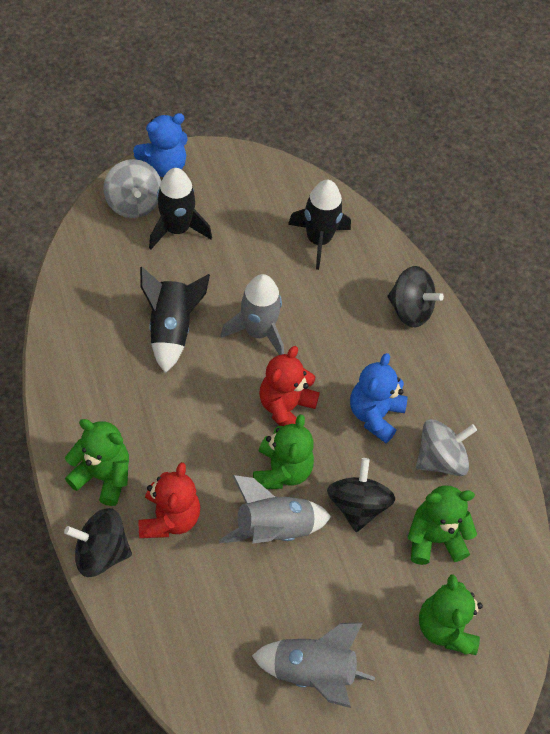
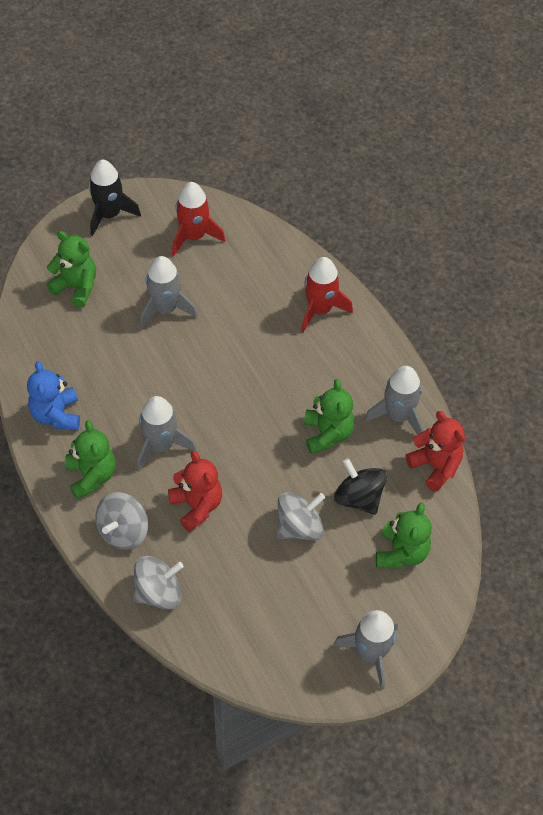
black rocket: [140,267,210,373] [149,168,212,249] [288,180,351,270] = 3 -> [89,160,141,236] = 1
black spinning top: [64,508,132,577] [327,458,395,532] [387,266,444,327] = 3 -> [334,458,387,515] = 1
blue teddy bear: [133,113,187,177] [350,353,408,443] = 2 -> [27,361,80,430] = 1
grey rocket: [218,475,331,544] [220,274,284,355] [252,622,375,708] = 3 -> [137,396,196,471] [140,256,197,328] [333,610,398,690] [364,366,423,435] = 4
grey spinning top: [103,159,161,218] [416,419,477,476] = 2 -> [96,492,148,550] [133,556,184,610] [277,492,325,540] = 3
red rocket: none = 0 -> [172,182,225,256] [301,257,353,333] = 2

